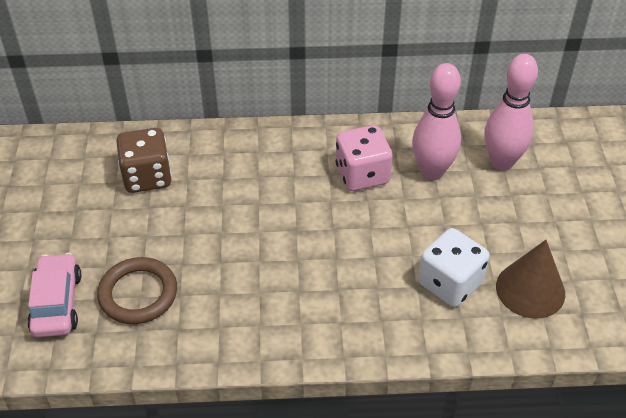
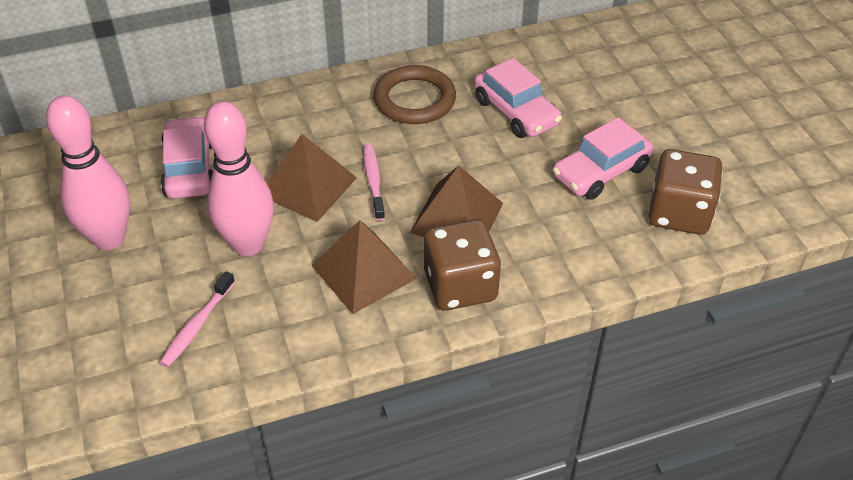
brown cone: [496,240,565,319] = 1 -> none = 0
brown dice: [116,128,172,193] = 1 -> [424,219,501,311] [648,149,723,235] = 2
brown pyramid: none = 0 -> [267,134,357,222] [311,220,417,314] [410,165,503,237] = 3
pink car: [27,253,81,337] = 1 -> [161,116,213,199] [474,58,562,138] [553,117,654,200] = 3
pink dice: [336,125,393,191] = 1 -> none = 0
pink toothbrush: none = 0 -> [160,271,235,367] [363,144,385,221] = 2
white dice: [418,228,490,307] = 1 -> none = 0

